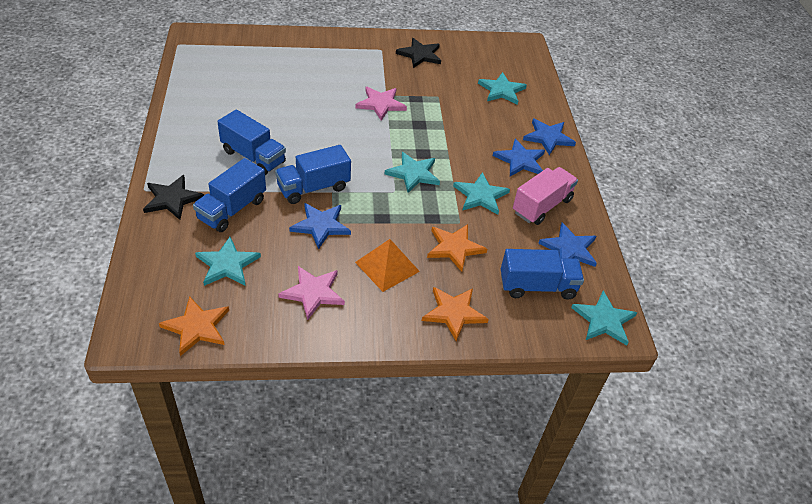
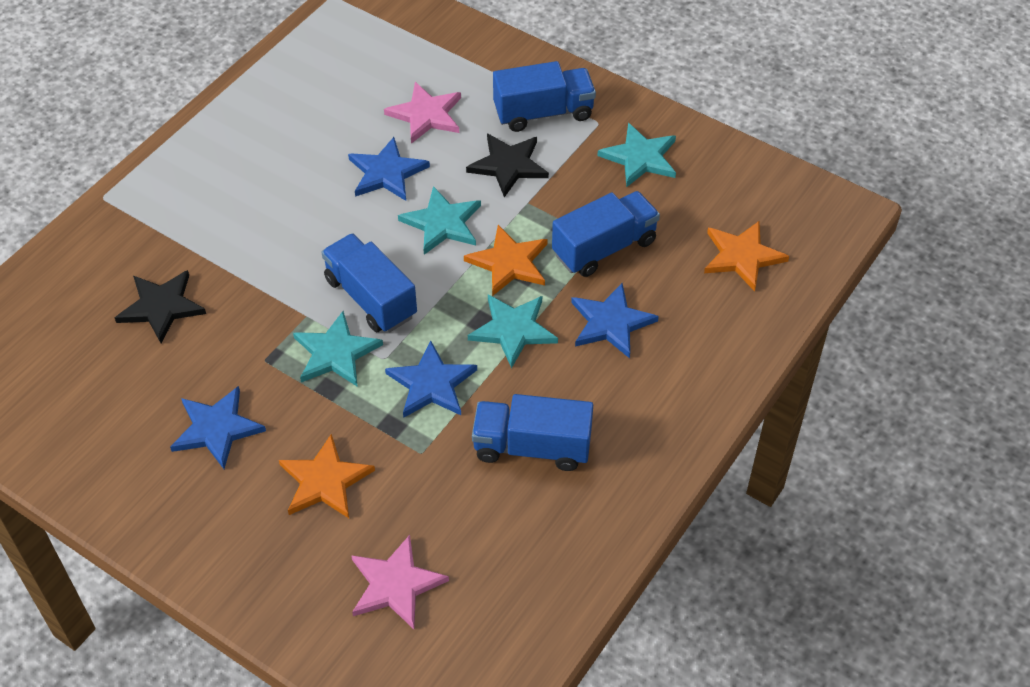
orange pyramid: [355,239,420,292] = 1 -> none = 0
pink truck: [513,167,578,225] = 1 -> none = 0
turquoise star: [195,237,261,286] [385,152,440,193] [453,172,510,215] [478,72,527,105] [571,291,637,346] = 5 -> [293,311,383,387] [398,186,481,255] [468,295,558,368] [597,123,676,187] = 4

